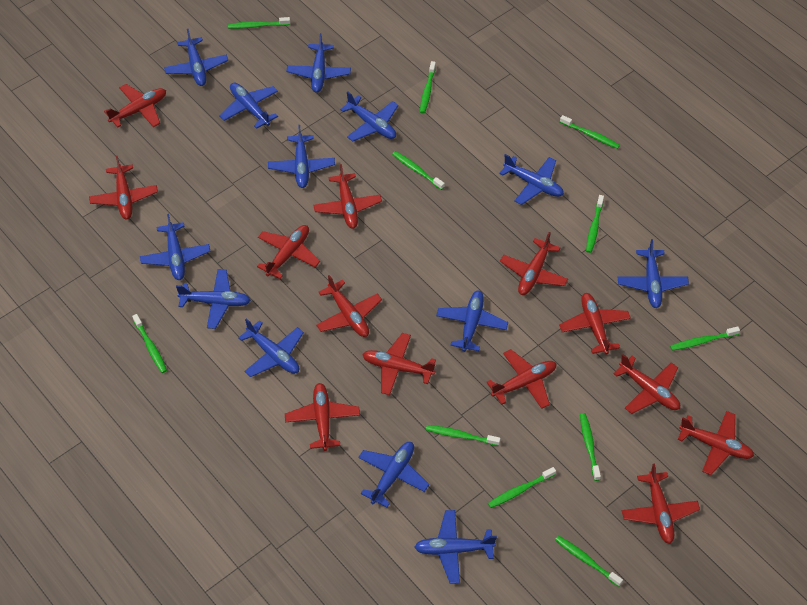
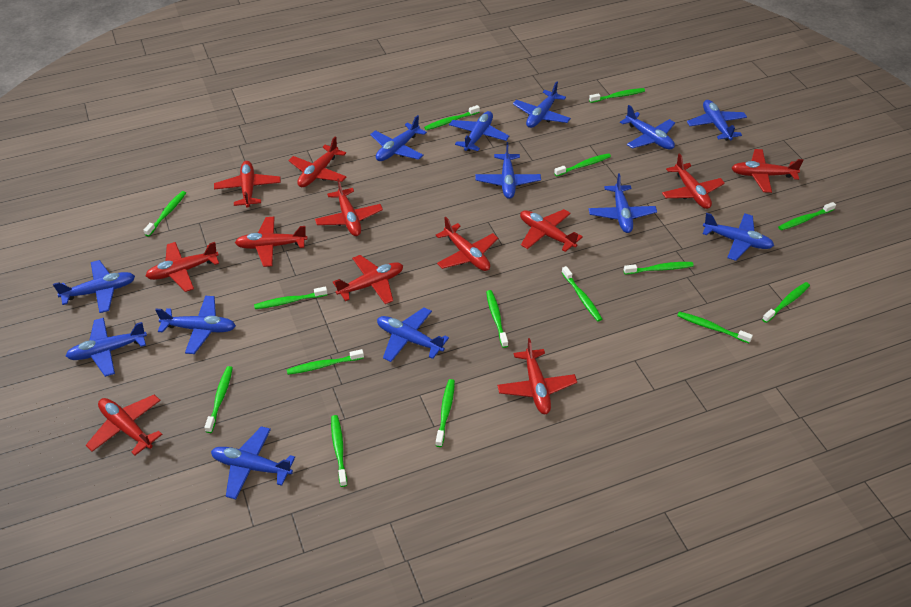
green toothbrush: [132,314,167,373] [228,17,290,29] [392,151,445,190] [420,61,436,113] [426,425,500,446] [488,467,556,508] [555,536,623,587] [560,115,620,149] [580,413,601,481] [586,195,604,253] [670,326,740,351] = 11 -> [144,191,186,236] [204,366,233,433] [254,287,328,309] [287,349,364,375] [331,415,347,487] [424,105,480,130] [435,379,455,447] [486,290,508,348] [554,153,611,176] [561,266,602,322] [589,88,645,103] [624,262,694,274] [677,312,753,343] [762,282,810,323] [778,202,836,230] = 15
red plane: [89,155,158,219] [104,84,166,128] [257,225,320,279] [285,383,360,451] [313,164,382,229] [316,275,382,337] [362,333,436,395] [487,349,557,409] [500,232,568,295] [559,293,631,355] [613,354,680,414] [622,463,700,544] [678,411,754,475] = 13 -> [86,395,163,455] [146,242,219,292] [214,161,281,208] [235,217,308,267] [288,136,347,187] [315,179,383,236] [333,255,403,304] [436,217,498,271] [497,338,577,414] [520,209,583,252] [662,153,725,209] [732,149,804,193] = 12

